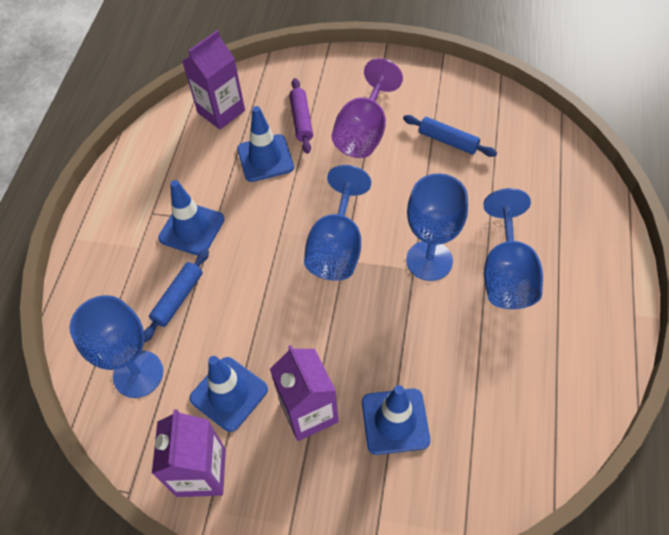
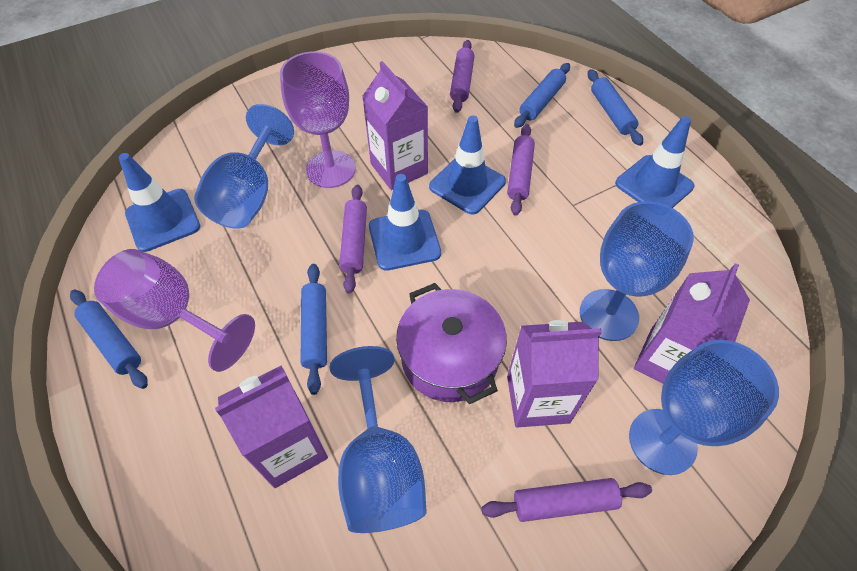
blue rolling pin: [144,249,209,343] [403,115,497,157] = 2 -> [70,289,148,389] [301,264,327,395] [514,63,570,128] [588,69,643,146] = 4
purple carton: [152,409,226,497] [182,30,245,130] [270,345,339,441] = 3 -> [215,365,328,488] [362,61,428,190] [507,320,602,427] [634,263,750,384] = 4
purple goblet: [332,58,403,158] = 1 -> [94,249,255,372] [280,51,356,188] = 2
purple pot: none = 0 -> [396,283,507,404] = 1
purple rolling pin: [289,78,313,154] = 1 -> [339,185,367,294] [450,40,475,113] [481,478,652,522] [507,124,535,216] = 4

